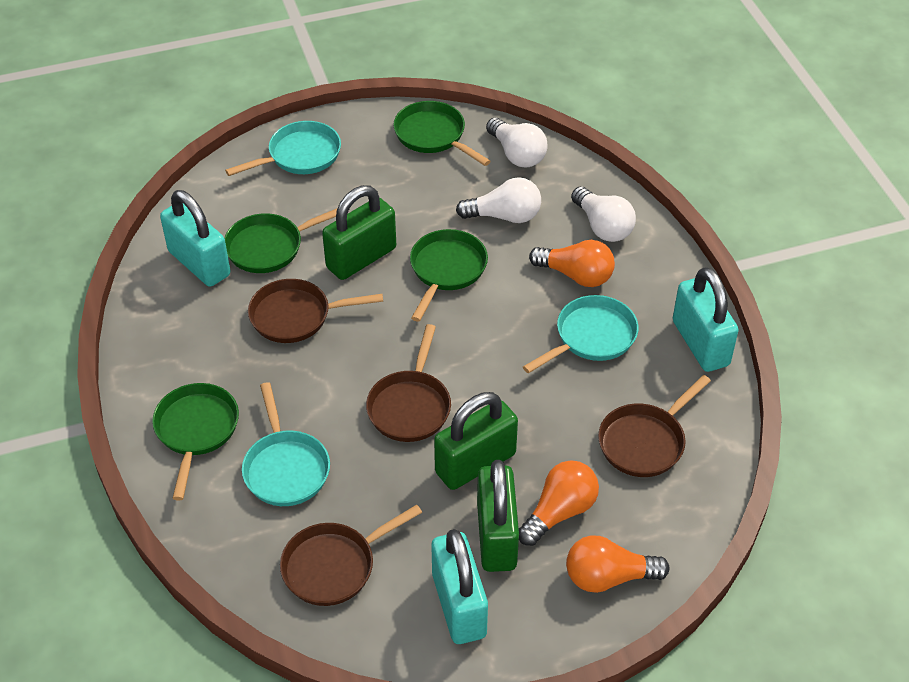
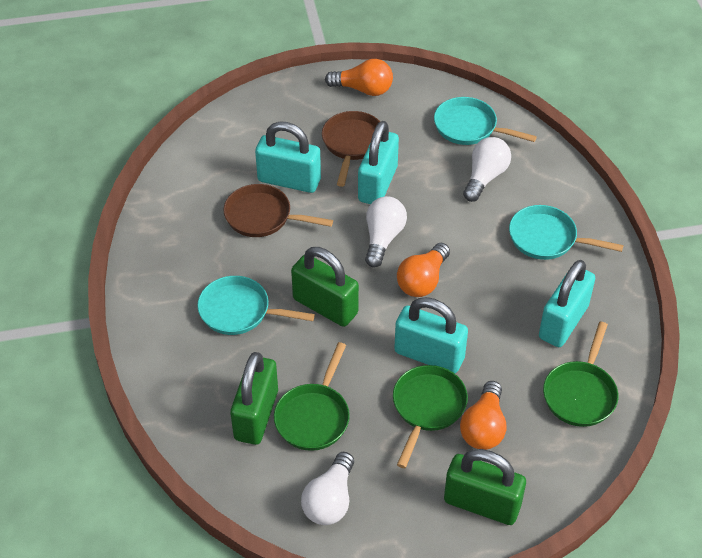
brown pan: [248,279,383,343] [280,505,422,606] [366,324,451,442] [598,375,711,477] = 4 -> [223,184,333,237] [322,111,380,187] = 2
green pan: [152,383,239,500] [224,208,337,273] [393,101,491,166] [410,229,488,322] = 4 -> [274,342,350,451] [393,365,468,468] [543,322,619,427] = 3
turquoise padlock: [160,190,230,287] [431,529,488,644] [673,267,739,372] = 3 -> [255,122,321,193] [358,121,399,204] [394,297,468,373] [539,260,595,347] = 4

